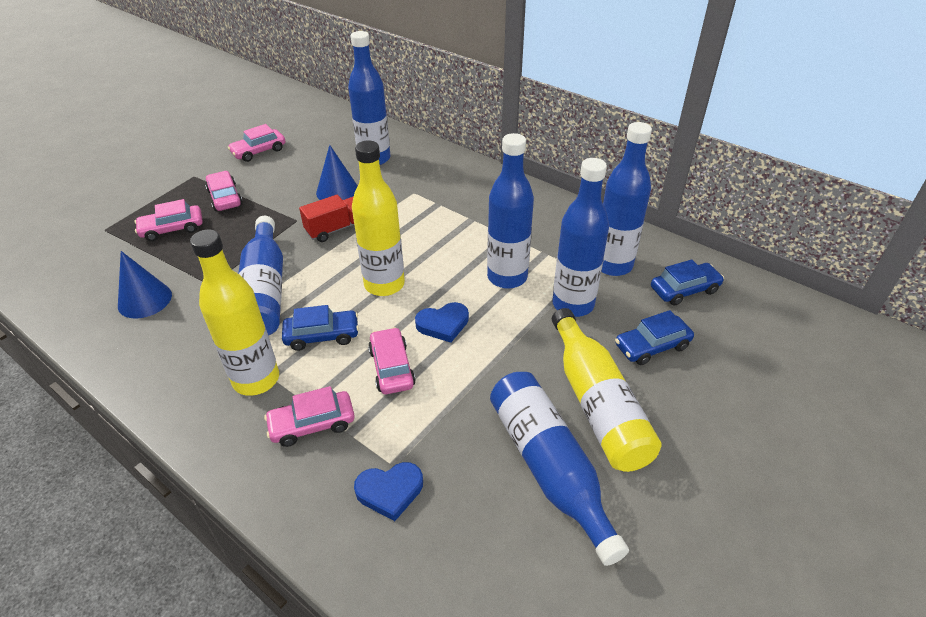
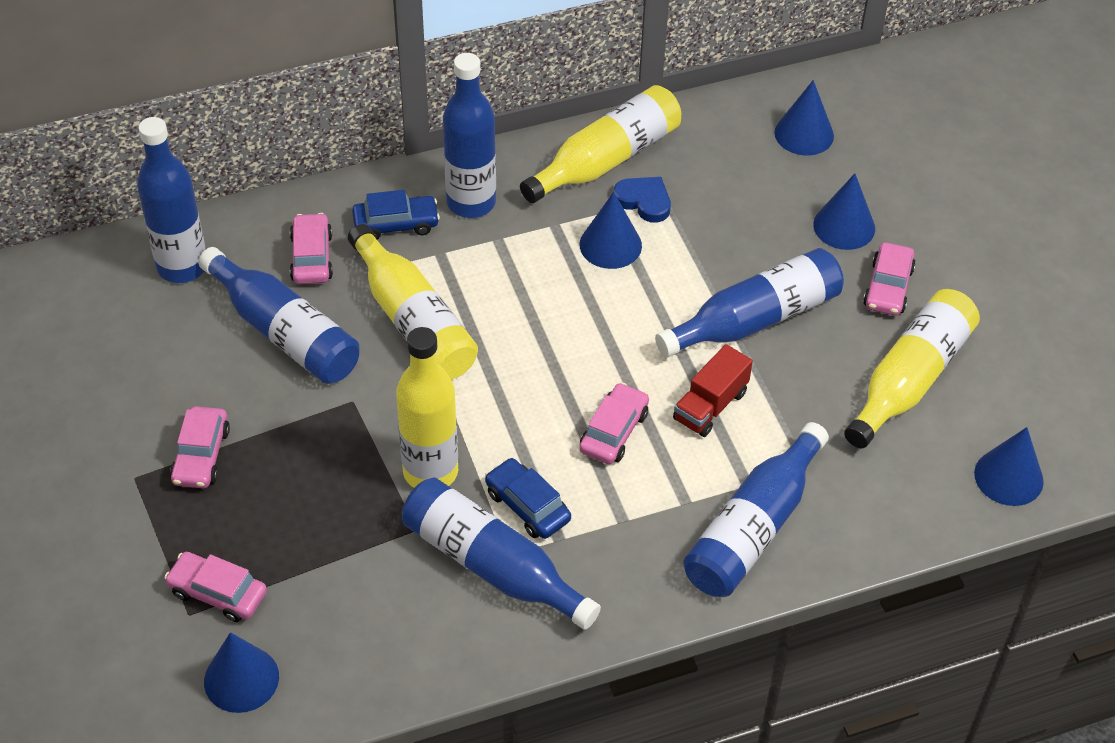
blue car: [282,305,359,351] [615,310,694,365] [651,259,724,306] = 3 -> [352,190,440,240] [485,458,571,539] = 2
blue cone: [118,251,172,319] [316,145,358,200] = 2 -> [204,632,279,713] [580,192,642,269] [774,80,834,156] [813,173,875,250] [974,427,1044,506] = 5
blue heart: [354,462,423,521] [415,302,469,343] = 2 -> [614,177,671,223] = 1
yellow bottle: [190,229,279,396] [352,140,405,296] [552,308,662,472] = 3 -> [348,224,478,379] [396,327,458,488] [520,85,681,203] [844,289,980,448] = 4

